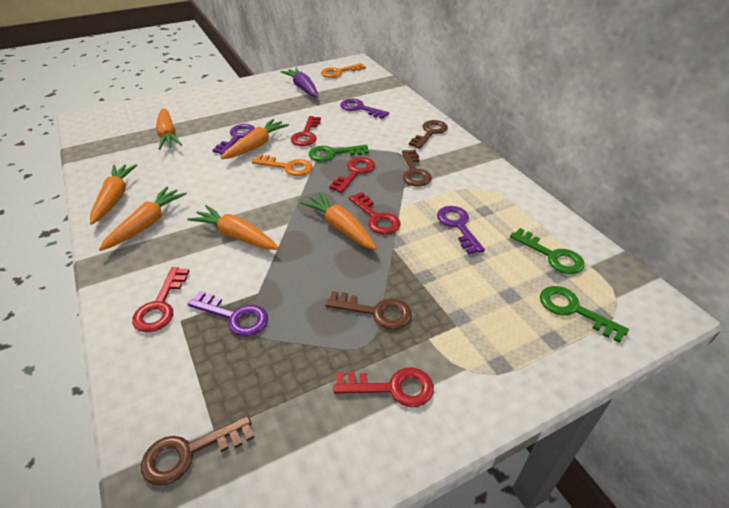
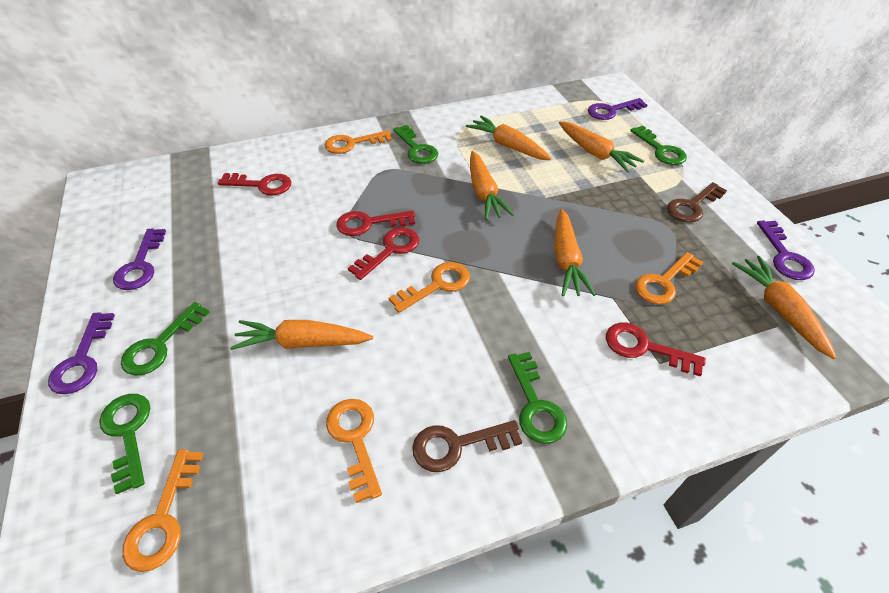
brown key: [141,416,254,486] [326,291,412,330] [402,150,432,186] [409,120,448,149] = 4 -> [412,420,522,472] [667,182,727,223] = 2
green key: [309,145,369,162] [510,228,585,274] [540,286,629,343] = 3 -> [99,394,150,494] [121,302,209,376] [393,125,438,164] [508,352,567,444] [630,125,687,165] = 5
orange key: [252,155,313,176] [321,63,366,78] = 2 -> [122,449,203,572] [325,130,392,154] [326,399,382,503] [389,262,470,313] [635,252,703,305] = 5
purple carrot: [281,68,319,98] = 1 -> none = 0
red key: [132,267,189,332] [291,116,321,146] [329,157,375,193] [334,367,434,407] [349,192,401,235] = 5 -> [218,173,292,196] [336,210,415,236] [348,227,419,280] [606,323,706,377] = 4

